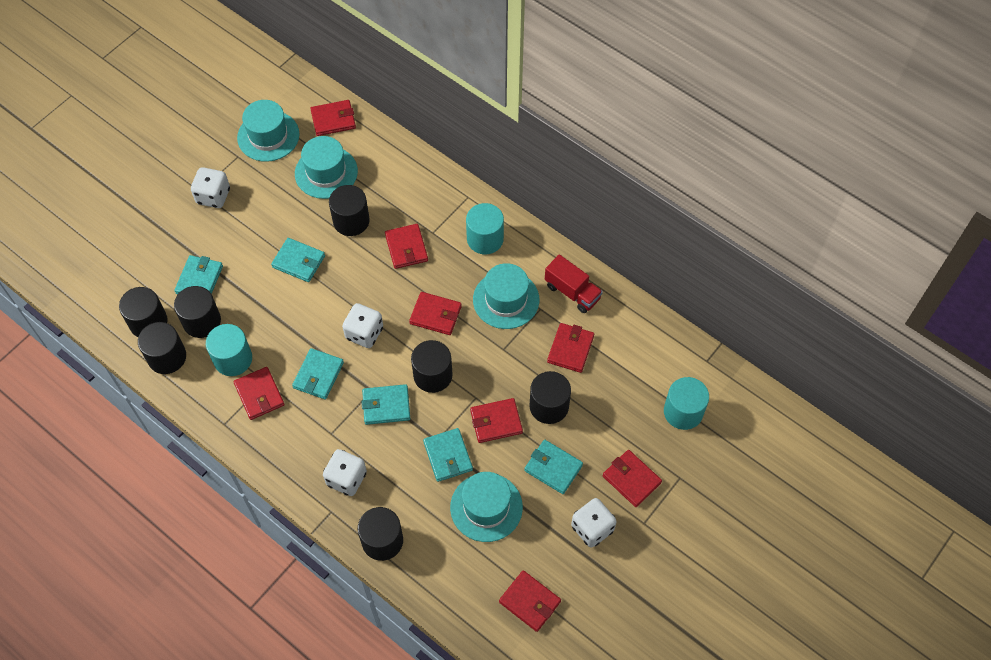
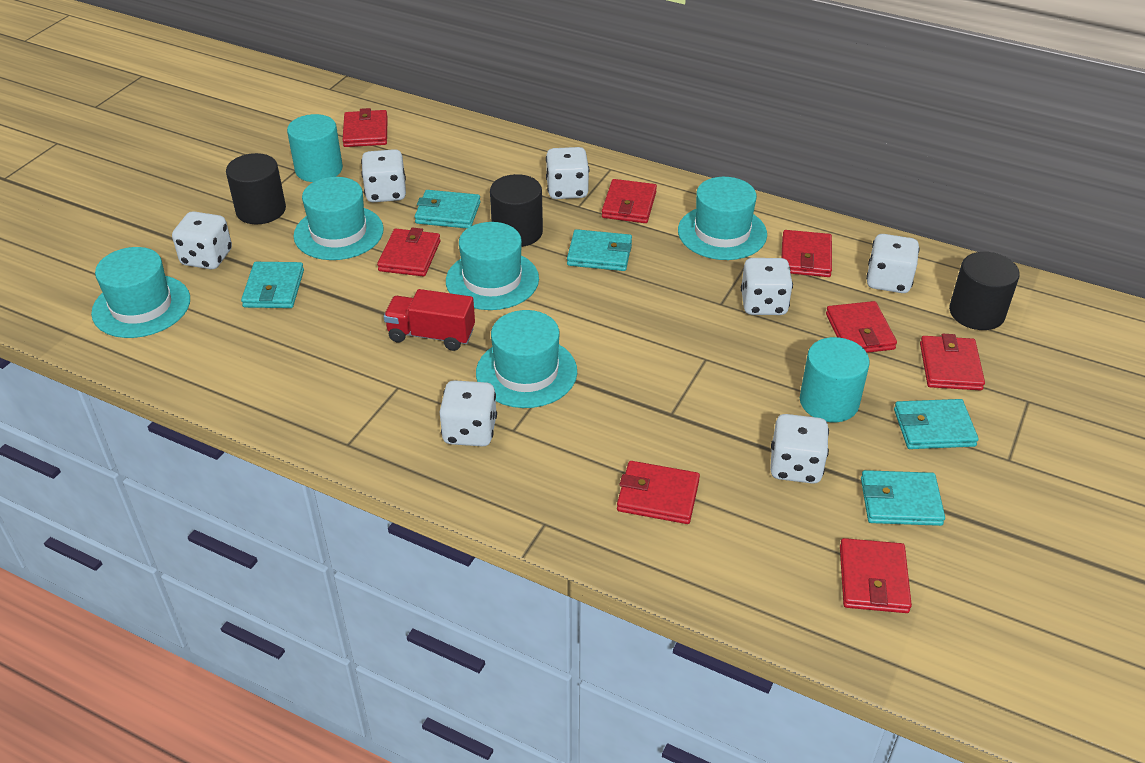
black cylinder: [119,287,168,337] [138,322,186,374] [174,286,221,338] [329,185,370,236] [358,507,403,561] [411,340,452,393] [529,371,571,424] = 7 -> [226,153,286,224] [490,174,543,247] [949,252,1020,330] = 3
turquoise cylinder: [206,324,252,376] [466,203,504,255] [664,377,709,430] = 3 -> [287,114,343,182] [800,337,870,422] = 2
turquoise hat: [237,100,300,162] [295,136,358,199] [450,472,523,542] [473,263,539,329] = 4 -> [91,247,190,338] [293,177,384,260] [446,222,539,310] [476,310,577,408] [678,177,767,260] = 5
turquoise wallet: [174,255,223,294] [271,238,325,282] [292,348,344,400] [362,384,410,425] [423,428,473,482] [524,440,583,494] = 6 -> [241,262,304,308] [415,190,481,229] [567,229,632,271] [861,470,945,526] [894,399,979,449] = 5
white dice: [191,167,230,208] [323,449,367,496] [342,303,383,348] [571,498,617,548] = 4 -> [172,211,232,269] [361,149,406,202] [439,380,497,447] [546,147,589,199] [741,258,793,315] [770,414,829,484] [866,234,920,293] = 7

